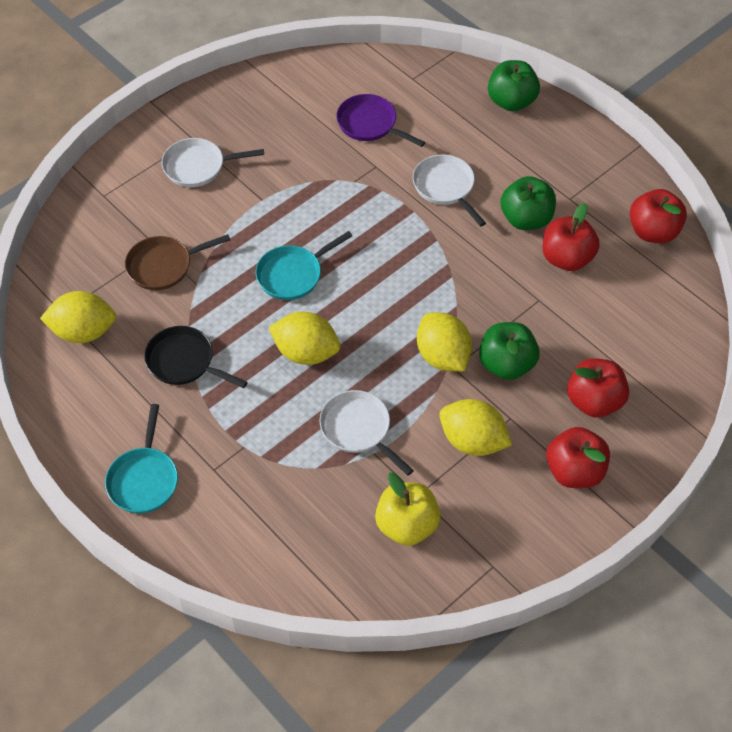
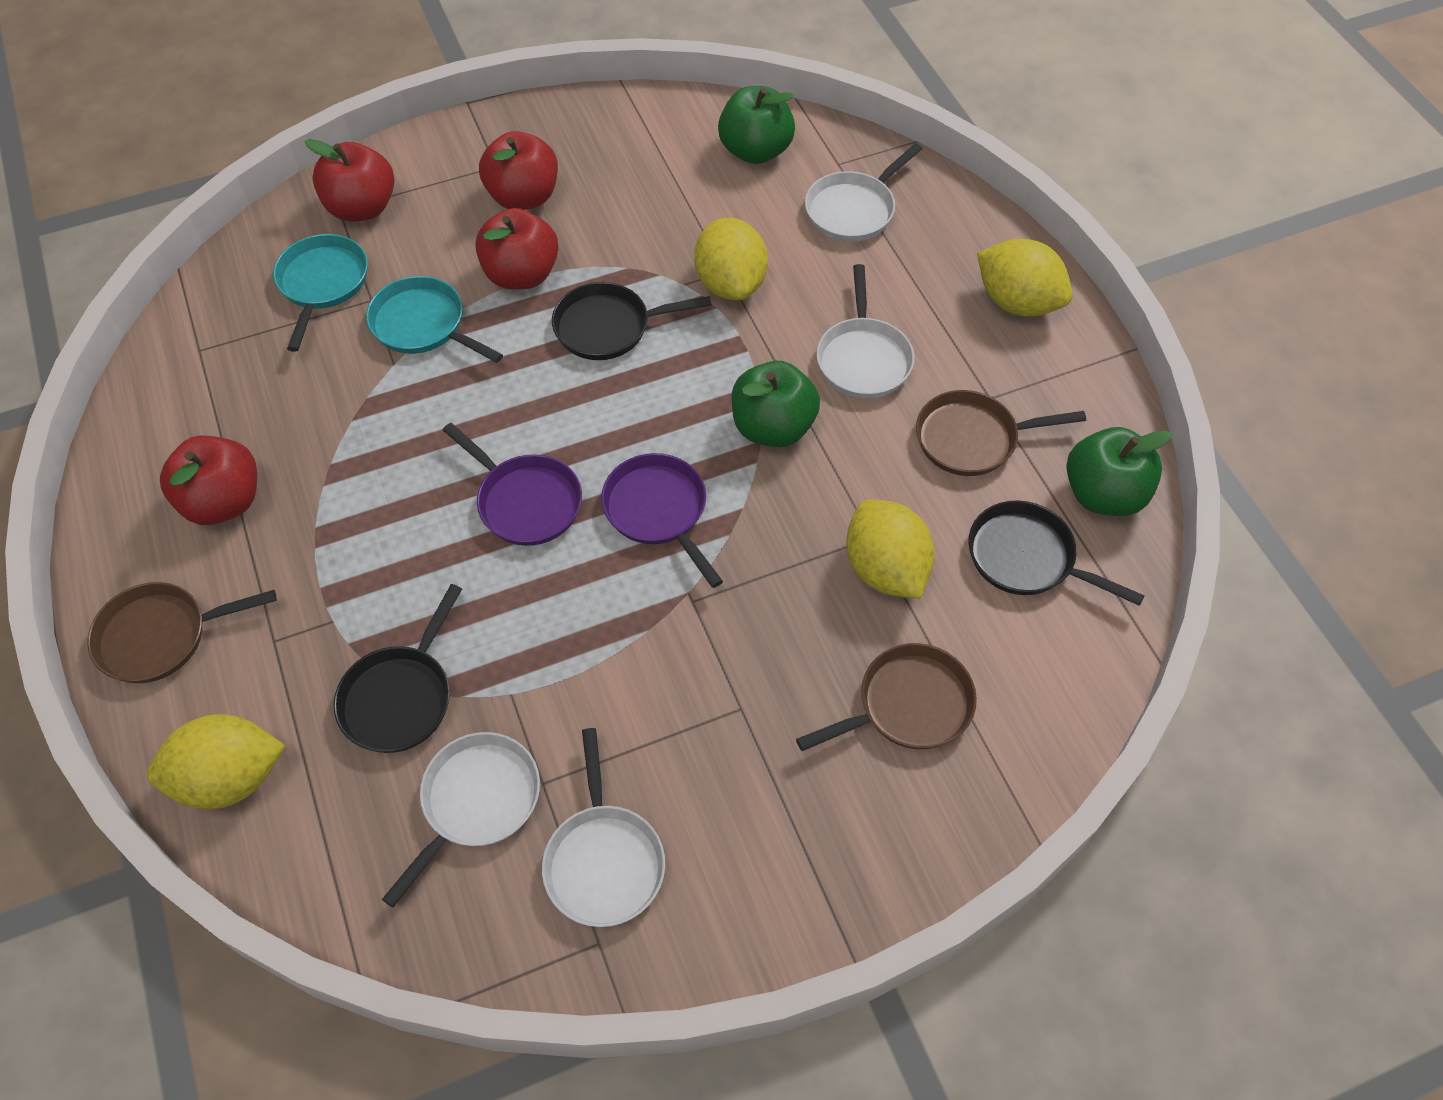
black pan: [144,326,248,388] = 1 -> [334,584,462,753] [552,282,712,360] [968,500,1145,606] = 3
brown pan: [125,234,230,290] = 1 -> [87,582,277,683] [796,643,977,751] [916,390,1086,476] = 3
purple pan: [336,94,426,147] = 1 -> [443,423,582,546] [601,453,723,588] = 2
white pan: [161,138,264,187] [320,390,414,476] [413,154,486,227] = 3 -> [382,732,540,907] [542,728,665,927] [805,143,922,242] [816,264,914,399] = 4
yellow apple: [375,473,441,546] = 1 -> none = 0

